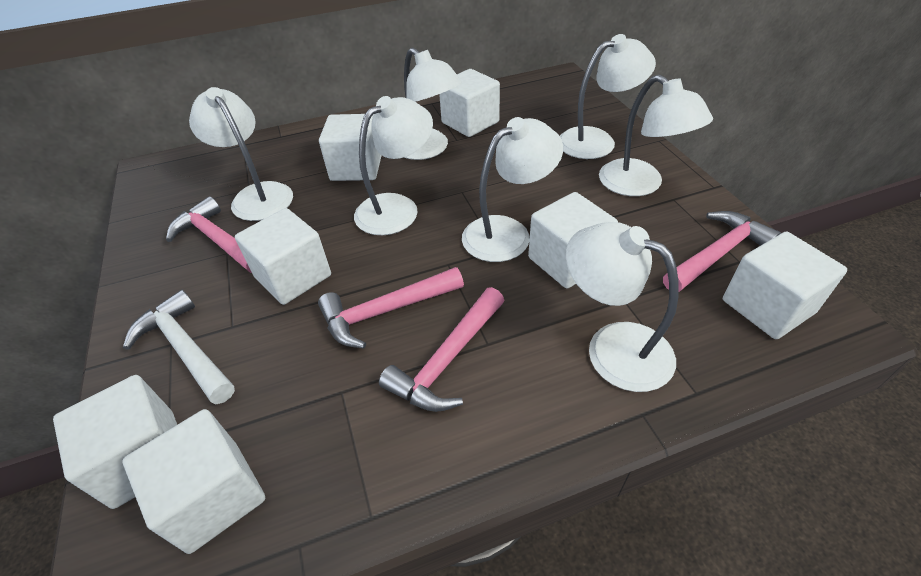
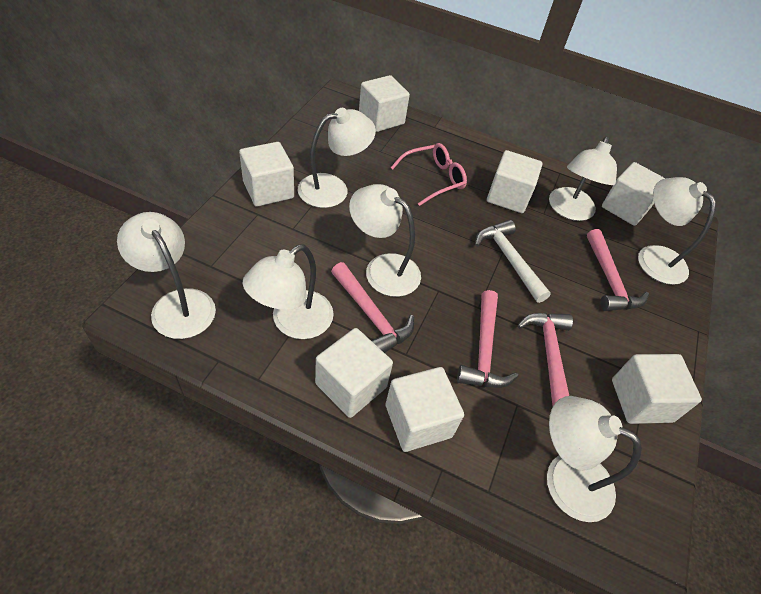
pink glasses: none = 0 -> [391,143,467,206] = 1

